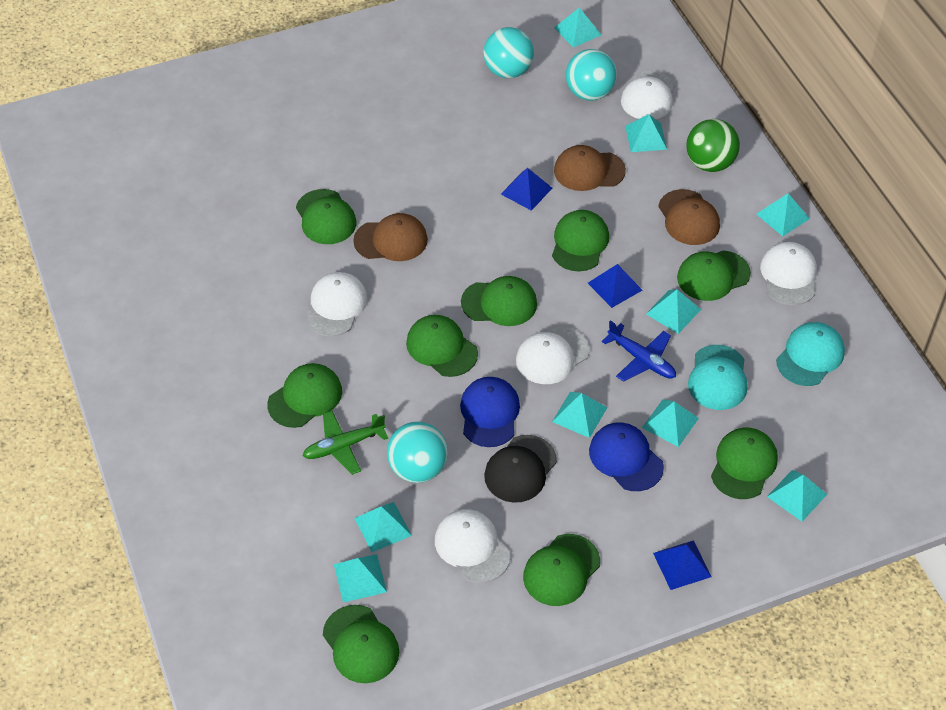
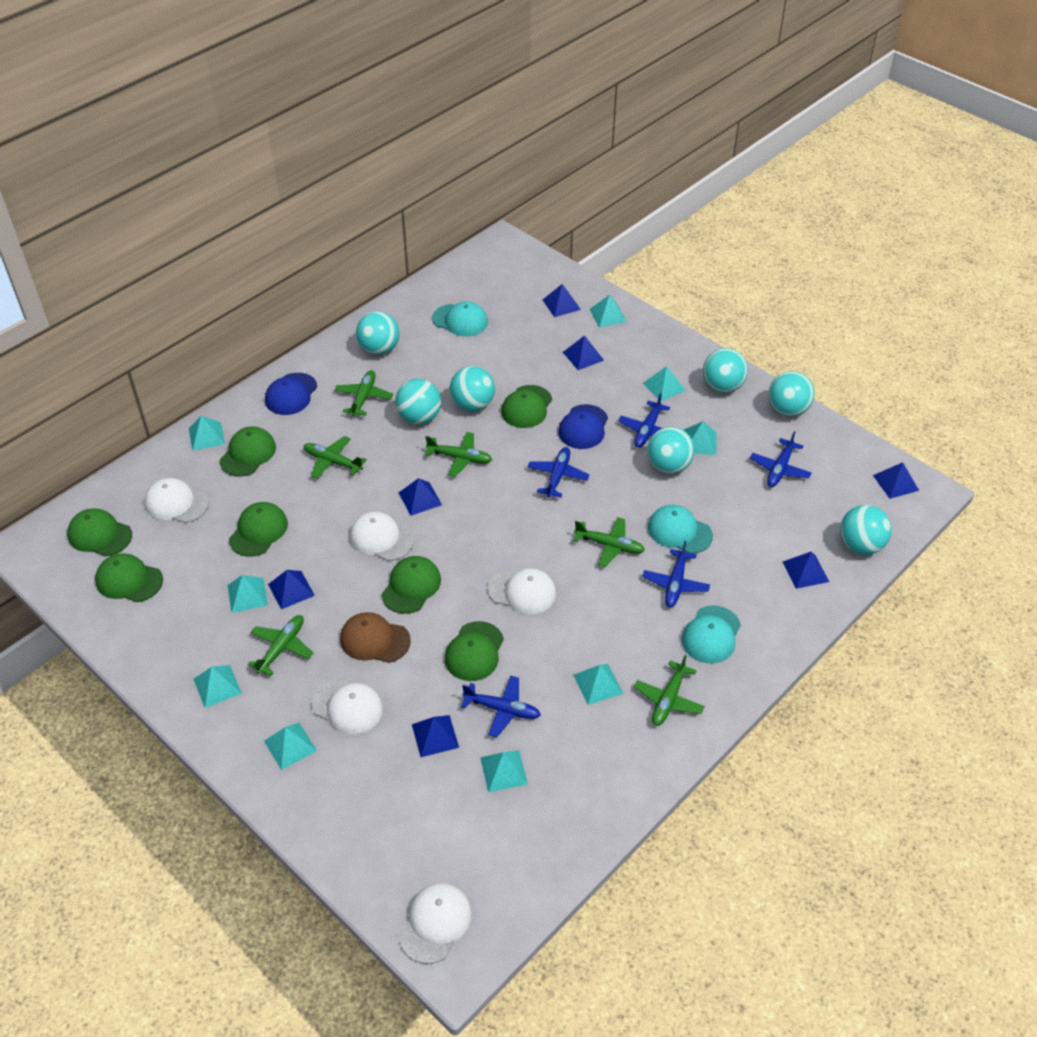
black cap: [484,435,557,503] = 1 -> none = 0
blue plane: [602,320,676,382] = 1 -> [461,676,541,737] [527,447,589,498] [618,393,670,448] [642,541,710,608] [750,431,812,487] = 5
blue pyramid: [501,168,552,211] [588,264,642,308] [653,540,711,590] = 3 -> [268,570,315,609] [399,478,442,516] [412,715,459,757] [543,284,581,317] [563,335,604,370] [783,552,829,589] [873,462,919,499] = 7
brown cap: [353,213,428,261] [554,145,626,191] [658,189,720,245] = 3 -> [340,612,411,663] = 1
green ball: [686,119,740,172] = 1 -> none = 0
green cap: [267,363,342,428] [296,189,356,244] [323,605,399,683] [406,315,478,377] [461,276,537,326] [523,534,600,606] [552,210,609,271] [677,250,751,301] [711,428,778,499] = 9 -> [67,508,132,556] [95,554,163,602] [220,426,276,477] [229,502,288,556] [382,556,441,614] [445,621,504,681] [501,385,552,428] = 7
green plane: [302,411,388,475] = 1 -> [247,615,313,676] [304,436,367,479] [334,370,393,417] [425,432,492,477] [573,517,645,567] [634,655,705,726] = 6
turquoise ball: [387,422,448,483] [483,27,534,78] [566,49,617,101] = 3 -> [356,311,400,355] [395,379,441,424] [450,366,495,411] [647,427,695,474] [703,348,748,393] [768,371,815,417] [840,505,892,555] = 7
turquoise cap: [688,345,747,410] [776,322,845,386] = 2 -> [432,301,488,336] [648,505,713,554] [682,605,741,663] = 3

